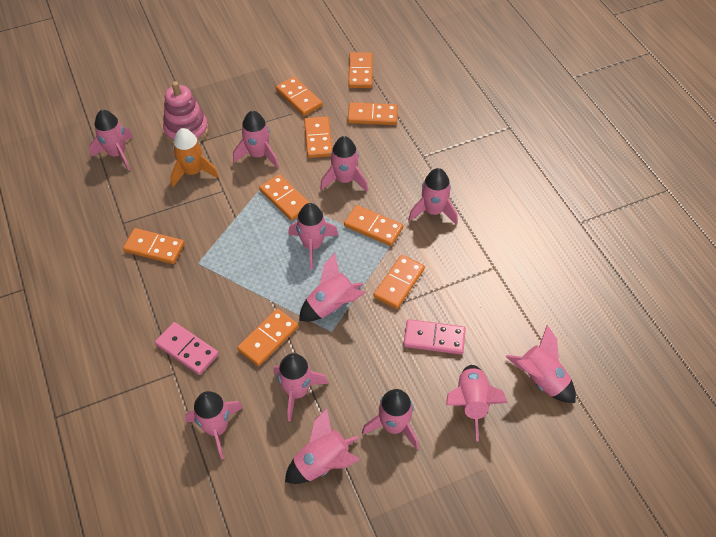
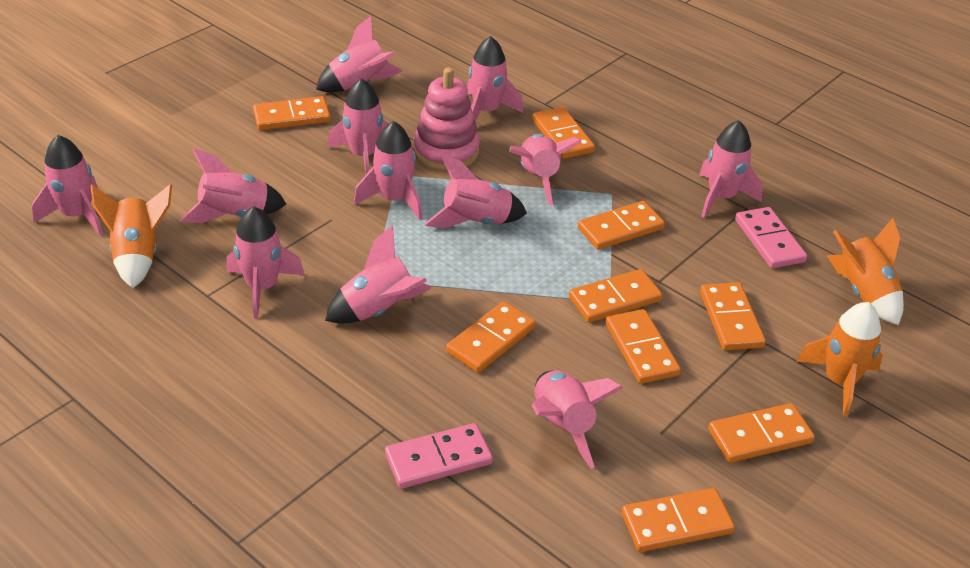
orange rocket: [170,128,219,187] = 1 -> [90,184,172,288] [796,302,883,417] [827,218,904,325] = 3

